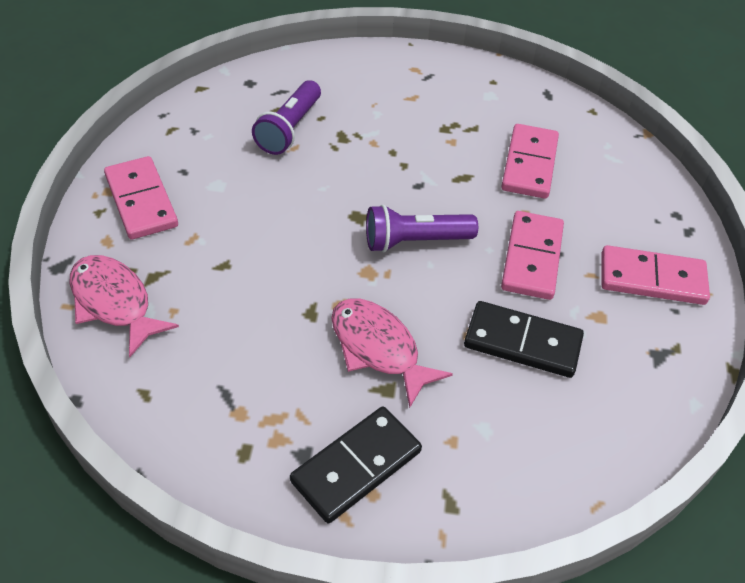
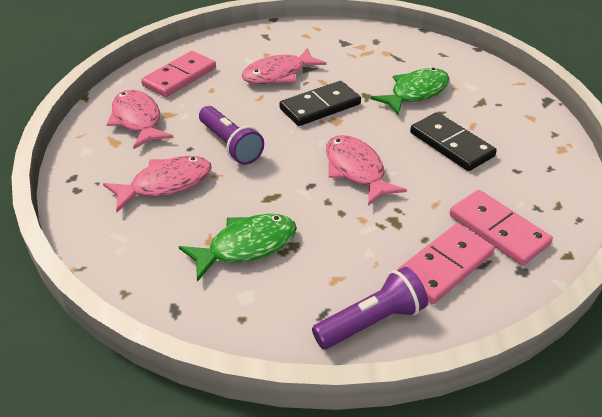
green fish: none = 0 -> [179,214,297,282] [370,68,450,115] = 2
pink domino: [104,156,178,240] [501,124,559,199] [501,211,564,300] [602,245,710,305] = 4 -> [141,51,216,97] [397,223,495,304] [449,190,553,265] = 3
pink fish: [70,255,179,358] [331,299,453,408] = 2 -> [103,156,212,212] [107,90,173,149] [241,48,327,84] [326,135,407,206] = 4

